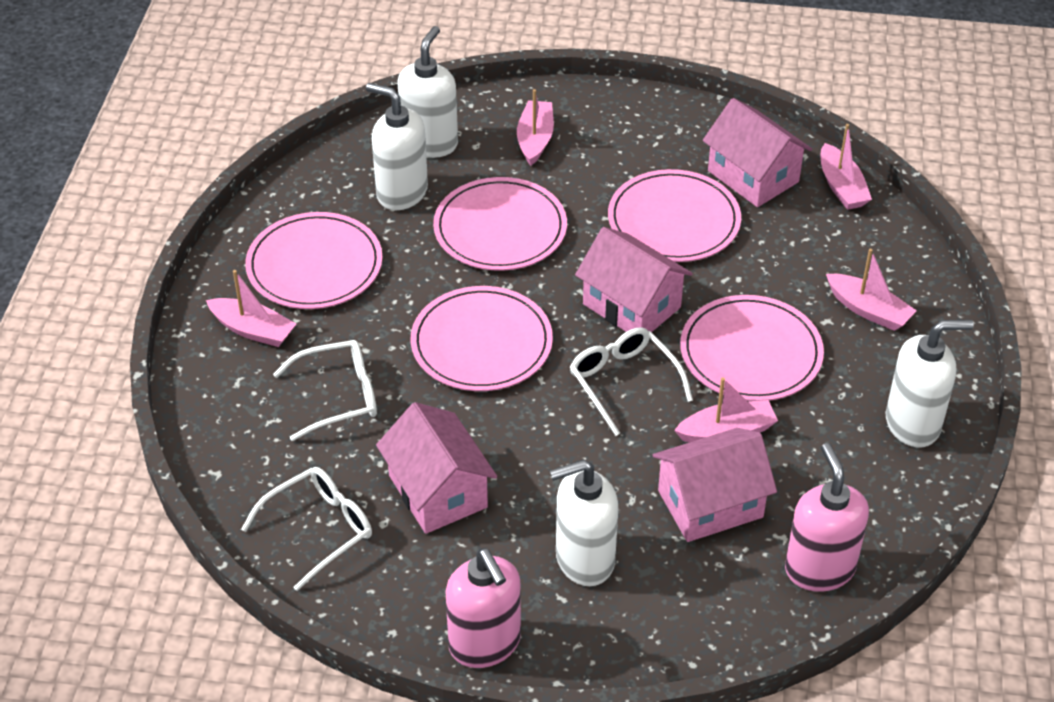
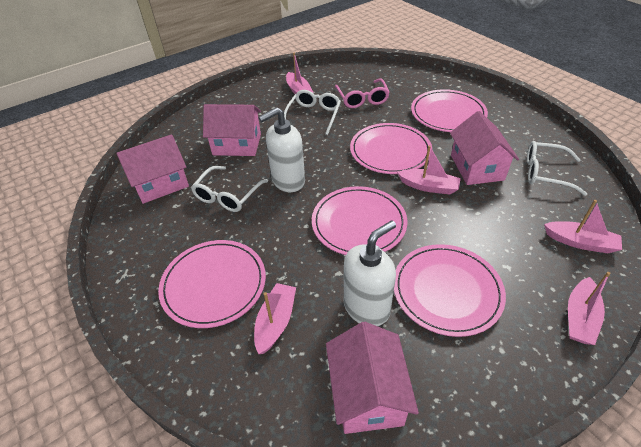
pink glasses: none = 0 -> [335,78,390,108] = 1
pink soap dispenser: [445,548,521,668] [785,443,869,592] = 2 -> none = 0
white soap dispenser: [366,83,428,210] [397,26,458,158] [550,460,618,586] [886,320,974,447] = 4 -> [258,107,305,192] [344,220,396,326] = 2

